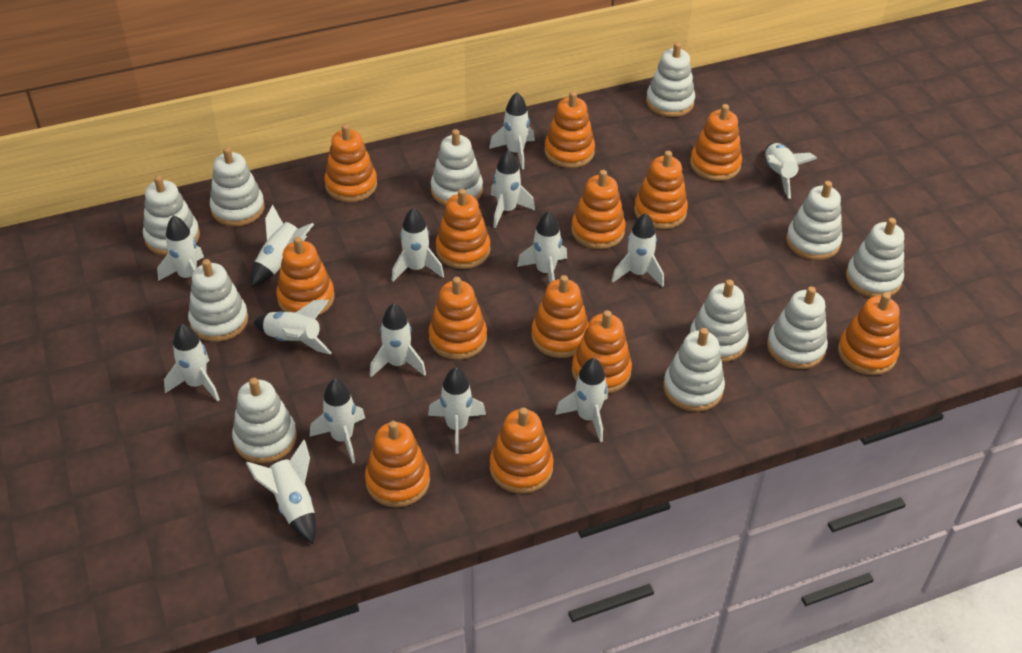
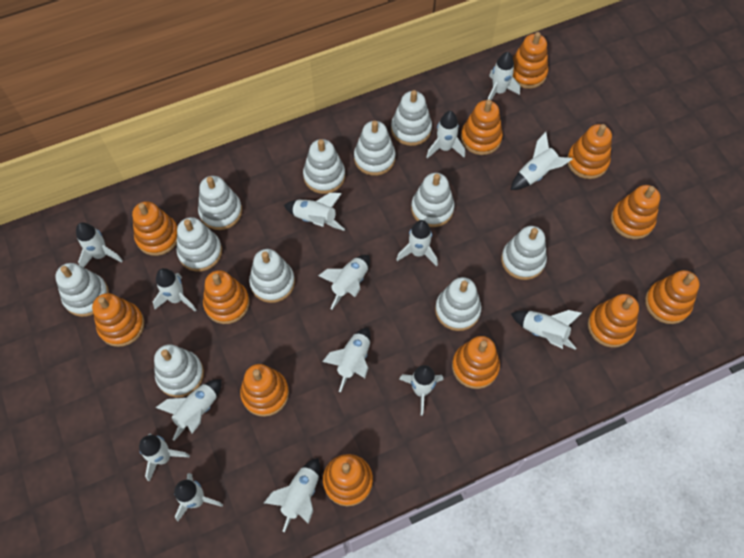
orange stacking toy: [276,237,335,316] [324,124,377,202] [365,421,430,507] [428,277,487,360] [436,189,490,269] [490,408,554,494] [531,275,589,358] [544,91,595,168] [571,170,626,249] [572,310,632,394] [634,151,688,229] [690,104,742,181] [838,293,900,375] = 13 -> [92,293,144,347] [132,201,177,256] [203,270,250,324] [240,364,289,417] [323,454,373,506] [452,336,500,389] [461,100,503,155] [513,32,548,89] [567,124,612,179] [588,294,639,348] [611,185,660,239] [645,270,699,324] = 12

